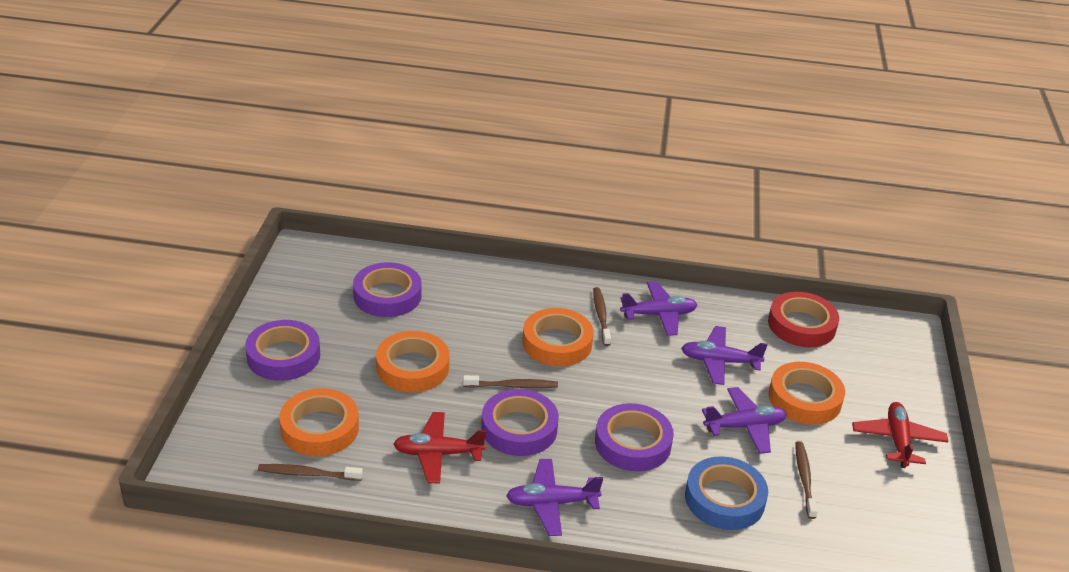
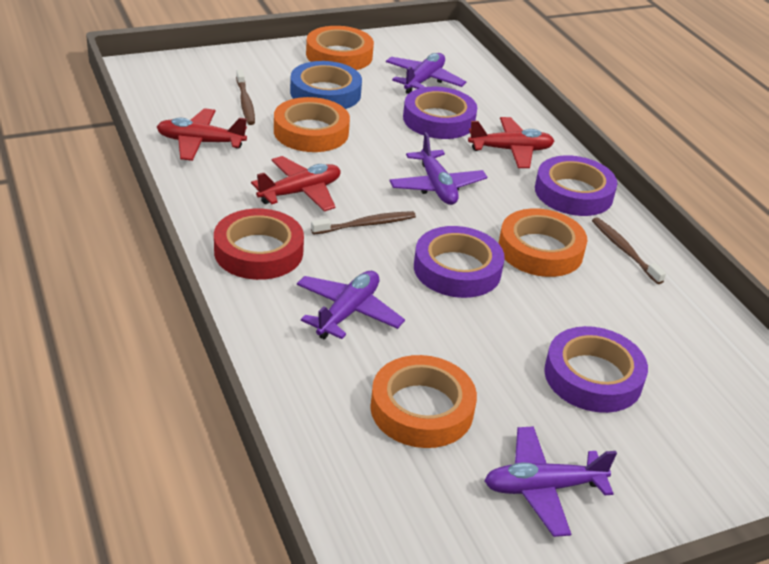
brown toothbrush: [258,464,363,481] [463,375,558,388] [593,287,611,346] [795,441,818,519] = 4 -> [236,69,255,125] [311,211,416,235] [592,217,666,284] = 3
red plane: [393,412,486,483] [852,402,949,468] = 2 -> [157,108,247,161] [251,156,340,211] [468,117,554,168] = 3

